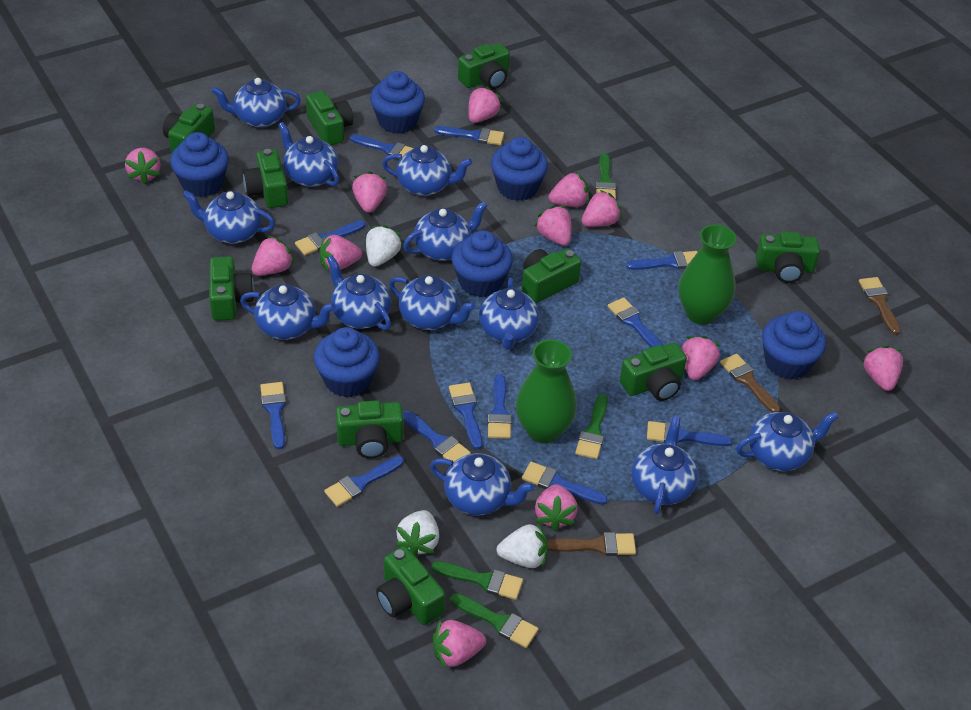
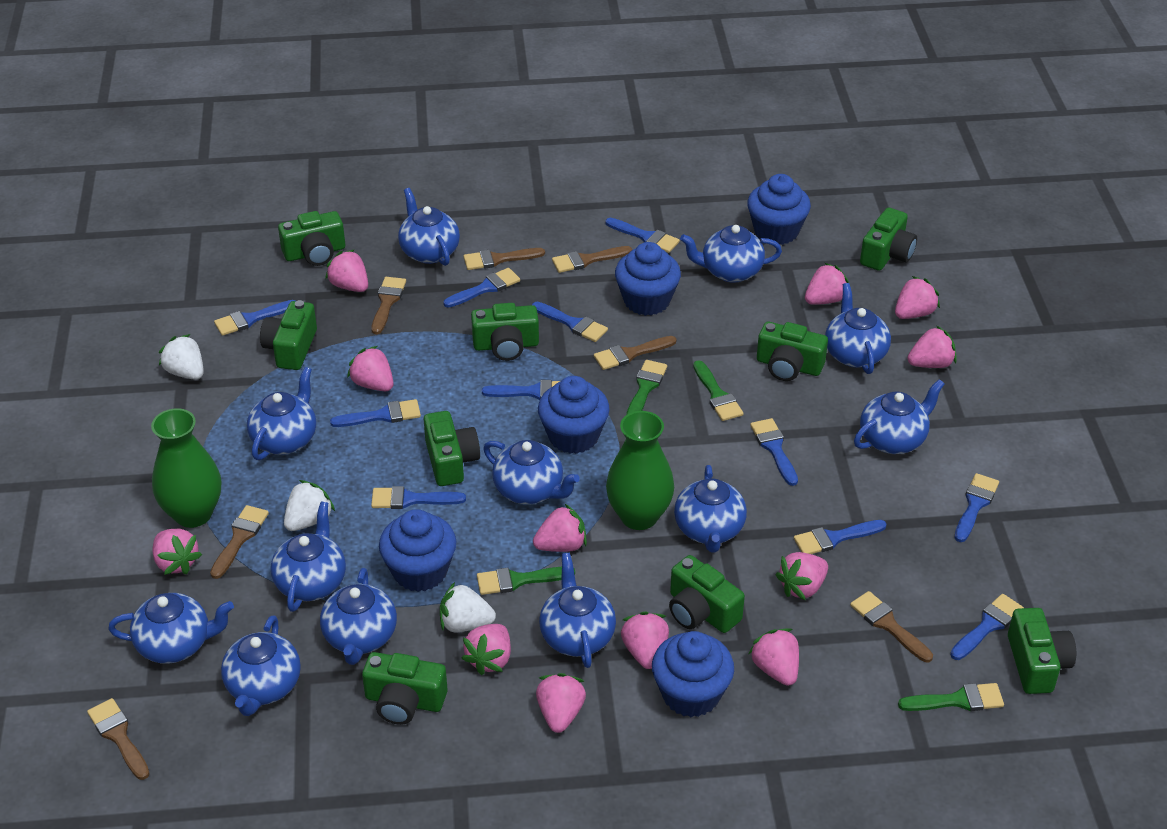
blue brush: [260,382,286,449] [295,220,366,255] [324,456,404,507] [350,134,414,159] [403,411,471,462] [434,126,504,145] [449,383,483,449] [488,374,512,439] [522,462,607,505] [607,297,664,347] [626,251,697,270] [647,421,732,446] = 12 -> [214,300,296,336] [330,399,421,427] [371,486,466,509] [443,268,520,308] [482,380,560,400] [532,302,608,342] [605,218,680,253] [750,418,798,486] [794,520,887,554] [950,594,1024,660] [954,473,999,542] = 11
blue cupcake: [170,132,229,197] [314,327,380,397] [370,71,425,134] [452,230,513,297] [491,137,548,201] [762,311,826,380] = 6 -> [379,509,456,592] [538,376,610,454] [615,242,681,316] [652,631,734,717] [747,174,811,245] = 5
brown brush: [547,532,636,556] [720,354,780,412] [859,277,901,335] = 3 -> [87,698,150,780] [210,505,269,579] [371,277,406,334] [463,248,545,270] [552,246,632,273] [594,336,677,370] [850,591,933,662] = 7
green camera: [163,104,215,154] [209,256,255,321] [243,149,288,208] [306,91,353,145] [336,400,404,459] [376,546,445,625] [458,43,510,89] [522,249,581,303] [620,343,687,401] [756,232,820,283] = 10 -> [260,300,317,370] [278,211,345,266] [362,652,448,725] [424,411,480,486] [471,303,539,361] [669,555,745,633] [757,322,828,381] [860,208,917,271] [1008,608,1076,694] = 9

